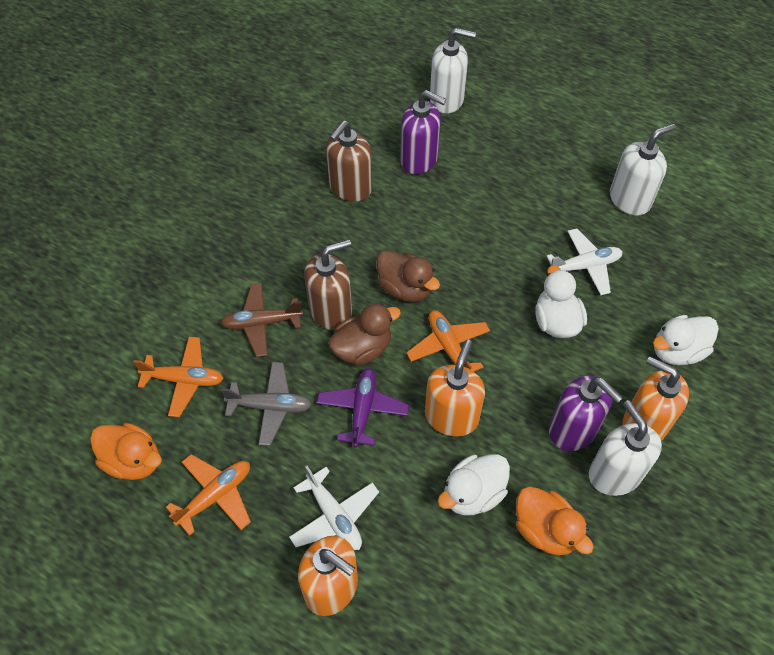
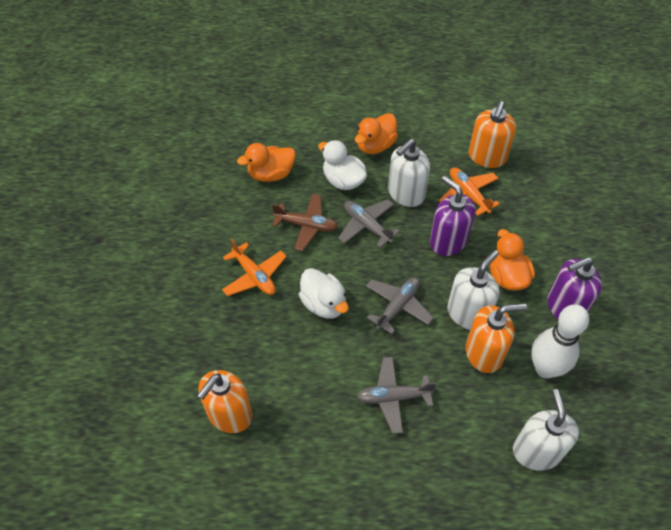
brown duck: [328,303,401,366] [377,250,440,302] = 2 -> none = 0
brown soap dispenser: [304,239,352,330] [326,121,372,202] = 2 -> none = 0
grey plane: [221,362,312,446] = 1 -> [338,199,400,248] [357,357,436,434] [366,277,433,334] = 3
orange duck: [90,423,162,480] [516,487,594,555] = 2 -> [237,143,296,182] [355,113,398,154] [490,229,535,291] = 3
orange plane: [133,337,224,417] [166,454,251,536] [406,310,490,372] = 3 -> [222,239,287,296] [439,168,500,216] = 2
purple plane: [317,368,409,448] = 1 -> none = 0
white bowling pin: none = 0 -> [531,304,589,378] = 1
white duck: [438,455,510,515] [536,265,587,338] [653,315,719,365] = 3 -> [299,268,349,319] [318,140,367,190] = 2
white plane: [289,466,379,550] [547,229,623,295] = 2 -> none = 0

